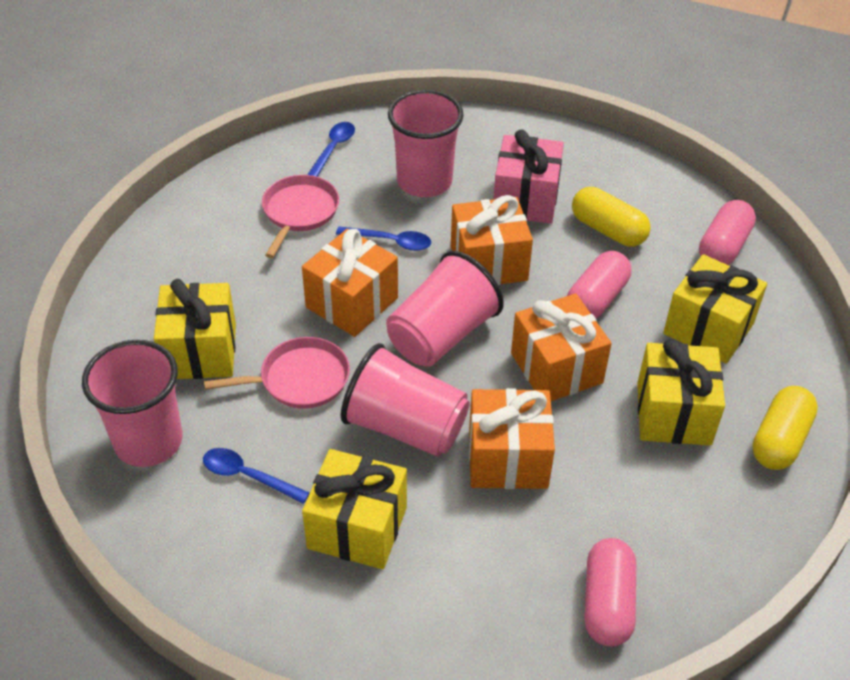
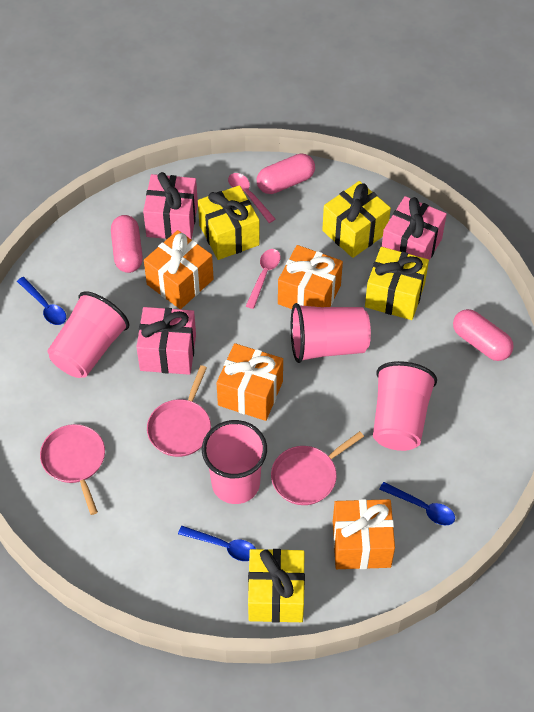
pink gift: [494,130,564,224] = 1 -> [136,307,196,375] [143,172,198,240] [382,196,447,260] = 3
pink pan: [204,337,350,409] [262,175,339,258] = 2 -> [40,424,105,515] [147,365,211,457] [271,431,364,505] = 3
pink spoon: none = 0 -> [228,173,275,223] [246,249,280,309] = 2
yellow capsule: [572,187,651,247] [752,386,818,470] = 2 -> none = 0

